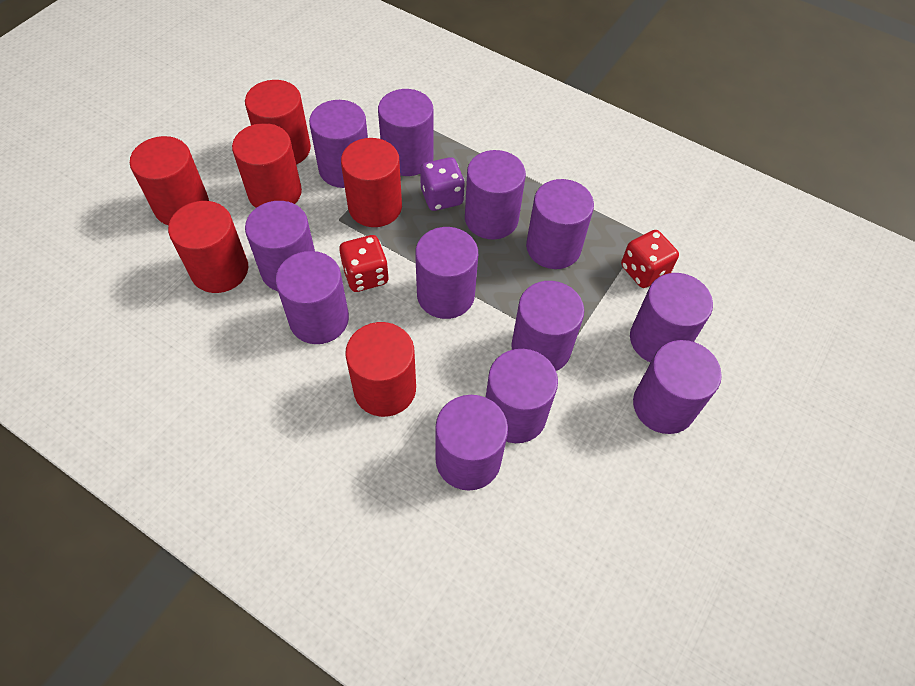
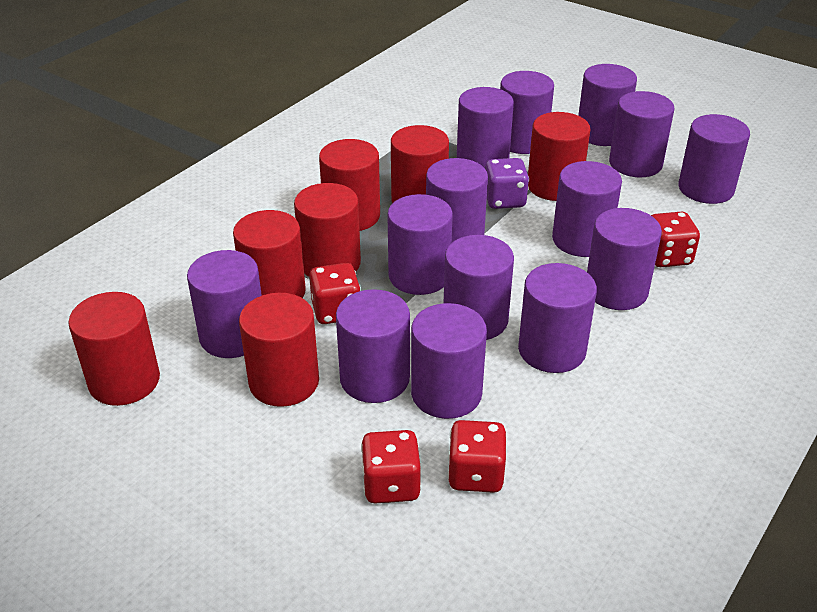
purple cylinder: [245,201,315,291] [275,251,349,344] [309,100,368,188] [378,89,434,176] [415,227,478,319] [435,395,508,491] [465,150,526,240] [486,349,558,443] [511,281,584,371] [526,179,594,269] [630,273,713,363] [633,340,722,434] = 12 -> [187,250,262,358] [336,289,410,403] [387,194,453,295] [411,303,487,419] [426,158,488,242] [444,235,514,340] [457,87,514,168] [500,71,554,154] [518,263,597,373] [552,161,622,257] [578,64,637,146] [587,208,662,310] [609,91,674,178] [678,114,750,204] = 14
red cylinder: [130,136,209,225] [168,201,248,293] [232,123,302,208] [245,80,311,165] [341,138,402,227] [345,322,416,417] = 6 -> [68,292,160,406] [233,210,306,298] [239,293,319,407] [294,183,361,277] [319,139,380,231] [391,125,449,204] [528,112,590,201] = 7
red dice: [339,235,389,292] [621,230,679,288] = 2 -> [309,263,361,324] [361,430,421,504] [448,420,507,493] [651,212,700,267] = 4

